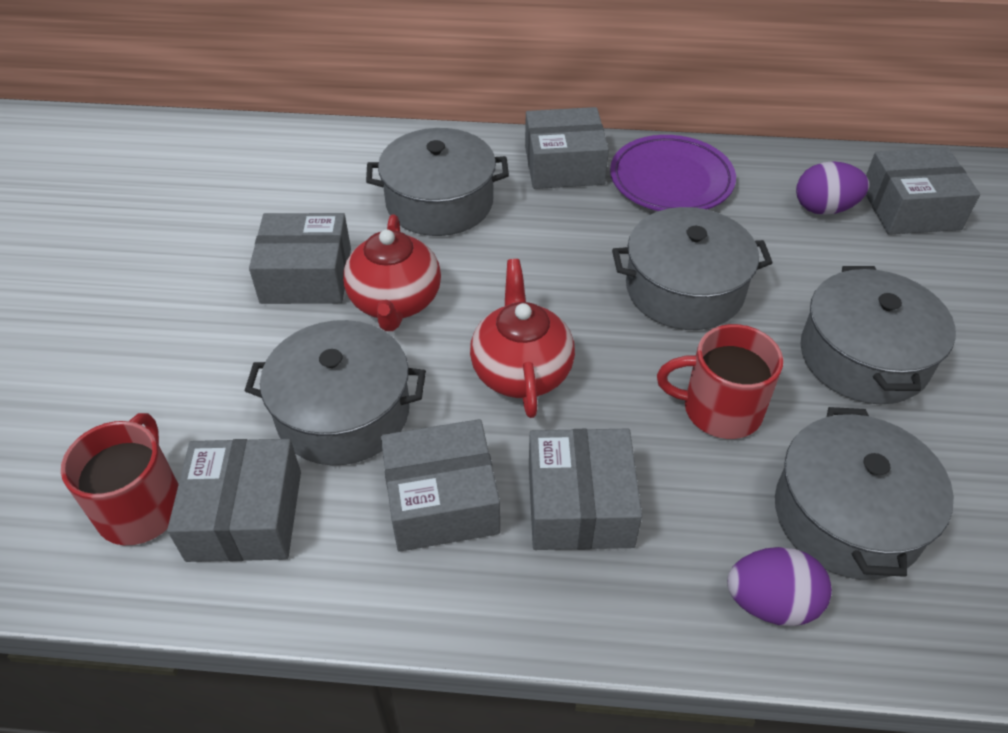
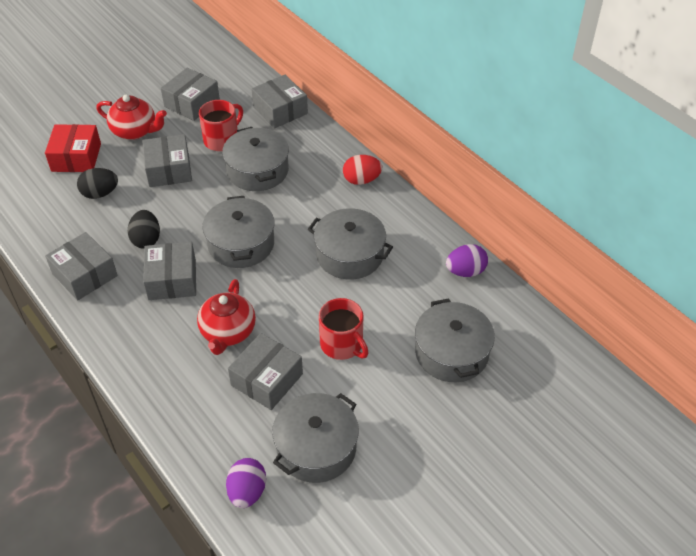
black egg: none = 0 -> [77,168,118,199] [128,210,160,249] = 2
purple plate: [610,135,736,211] = 1 -> none = 0
red box: none = 0 -> [45,124,101,172] = 1
red egg: none = 0 -> [343,155,382,185] = 1

